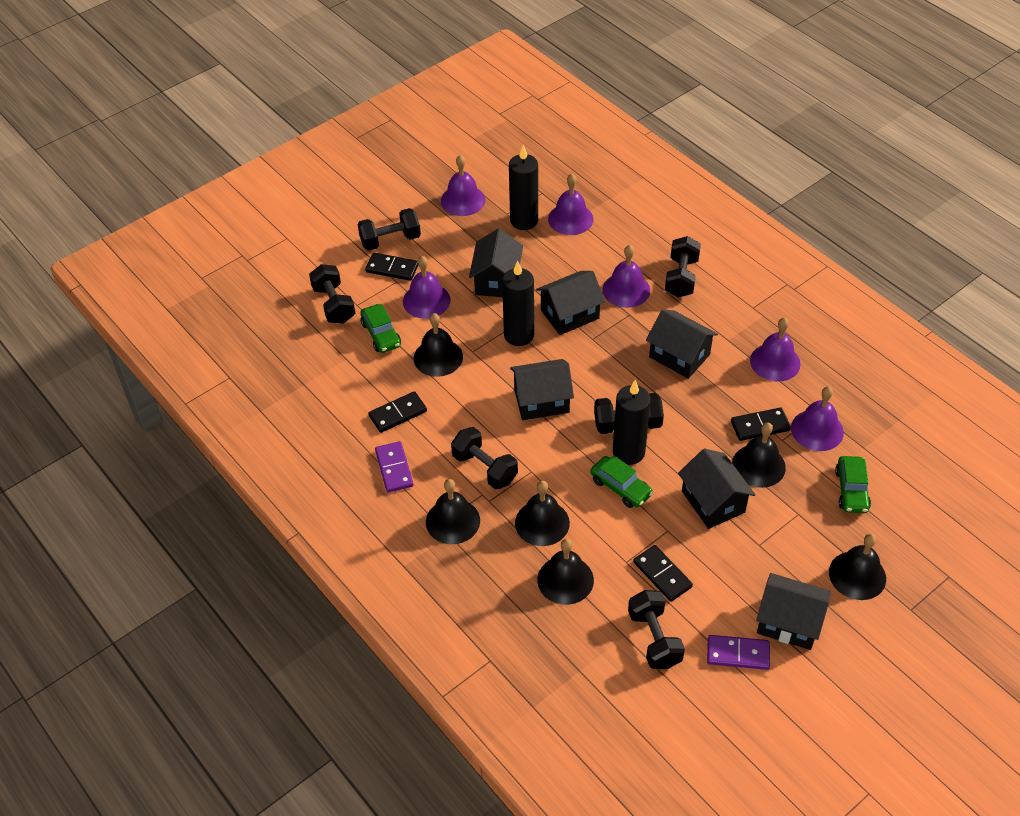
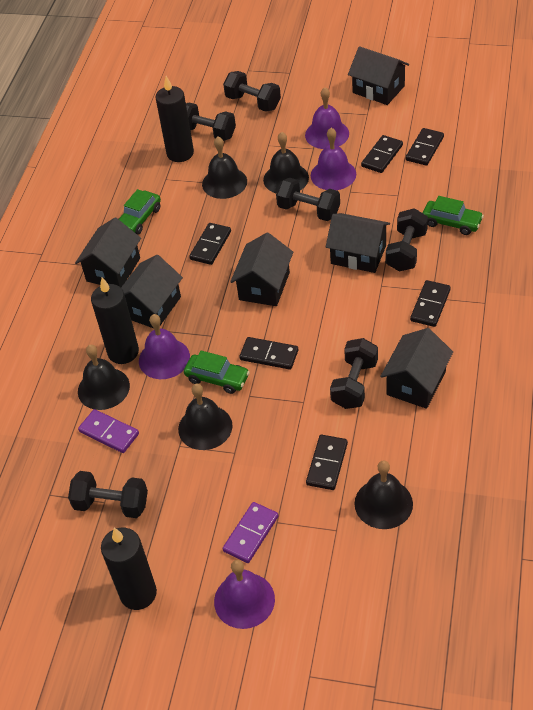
black bell: [414,313,463,377] [426,479,480,544] [515,481,570,546] [537,539,594,605] [732,422,786,488] [829,534,886,600] = 6 -> [78,345,130,410] [178,384,233,450] [202,137,247,199] [263,132,309,193] [355,460,413,529] = 5
black domino: [365,253,418,281] [368,391,427,433] [633,545,693,602] [731,408,791,441] = 4 -> [189,223,231,265] [239,337,298,370] [306,435,348,490] [361,135,403,173] [406,128,444,166] [410,280,451,327] = 6
purple bell: [403,256,450,319] [441,155,485,216] [548,174,594,235] [602,245,650,308] [750,318,801,382] [791,386,844,451] = 6 -> [139,314,190,379] [214,560,275,629] [305,87,349,149] [311,128,356,190] = 4

